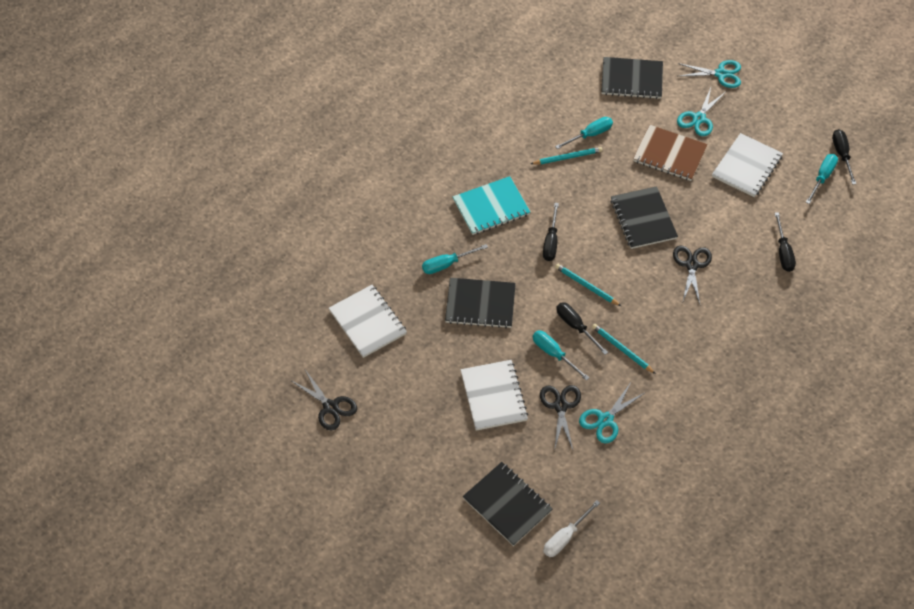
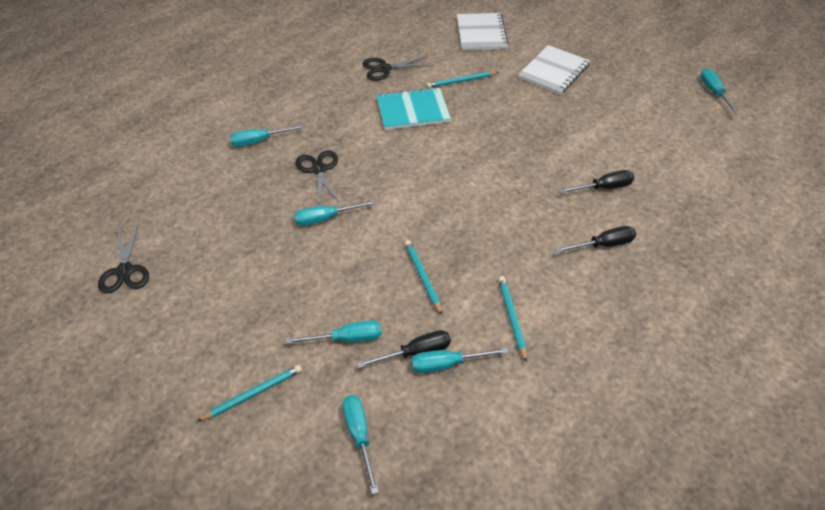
black notebook: [445,278,516,328] [463,462,552,546] [601,57,663,99] [611,186,678,249] = 4 -> none = 0
black screwdriver: [543,203,559,261] [556,302,608,355] [775,212,796,272] [832,129,856,185] = 4 -> [357,330,451,368] [555,226,636,253] [559,170,634,194] = 3
brown notebook: [633,125,708,181] = 1 -> none = 0
turquoise pencil: [531,147,603,165] [555,264,621,306] [592,324,656,374] = 3 -> [196,365,302,422] [405,240,442,315] [427,71,499,88] [498,276,527,362] = 4
turquoise scissors: [579,383,646,443] [677,88,726,136] [678,60,741,88] = 3 -> none = 0
turquoise screwdriver: [422,244,488,274] [533,331,589,381] [555,117,613,149] [806,154,838,204] = 4 -> [230,125,305,147] [286,320,382,344] [294,200,376,226] [343,395,379,494] [412,348,508,373] [700,69,740,114] = 6
white notebook: [329,285,407,358] [461,360,528,431] [712,133,783,197] = 3 -> [457,13,509,50] [518,45,590,95] = 2
white screwdriver: [543,500,600,557] = 1 -> none = 0

